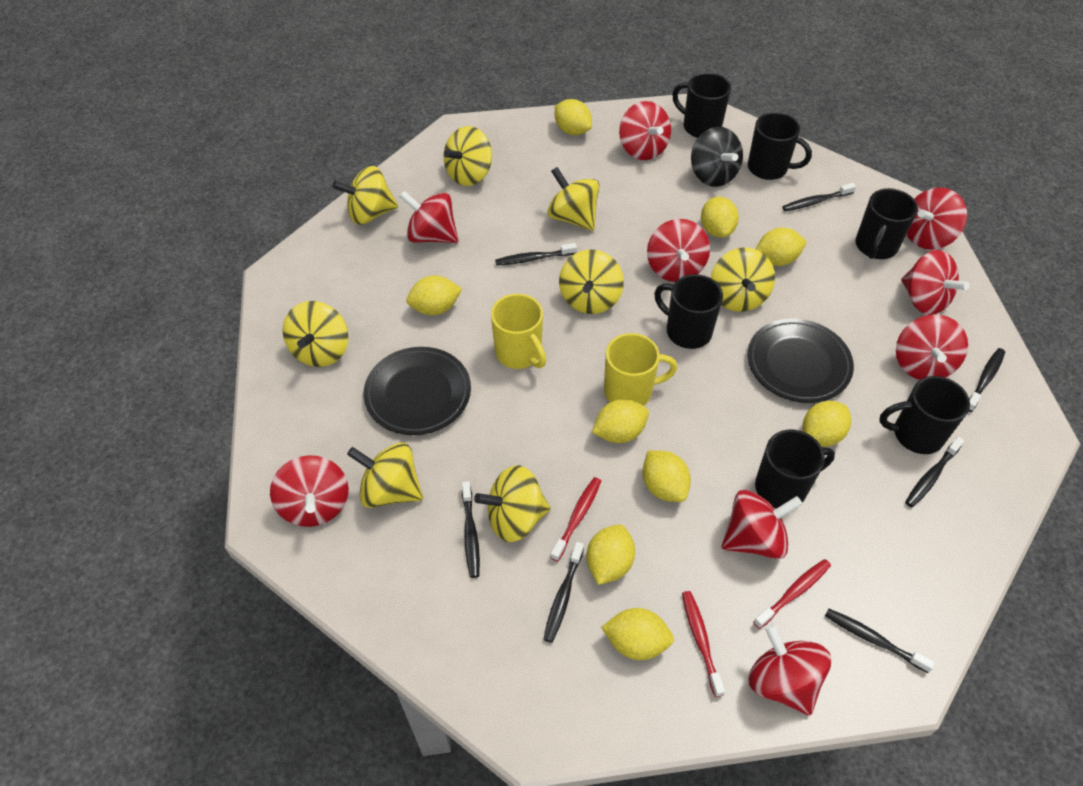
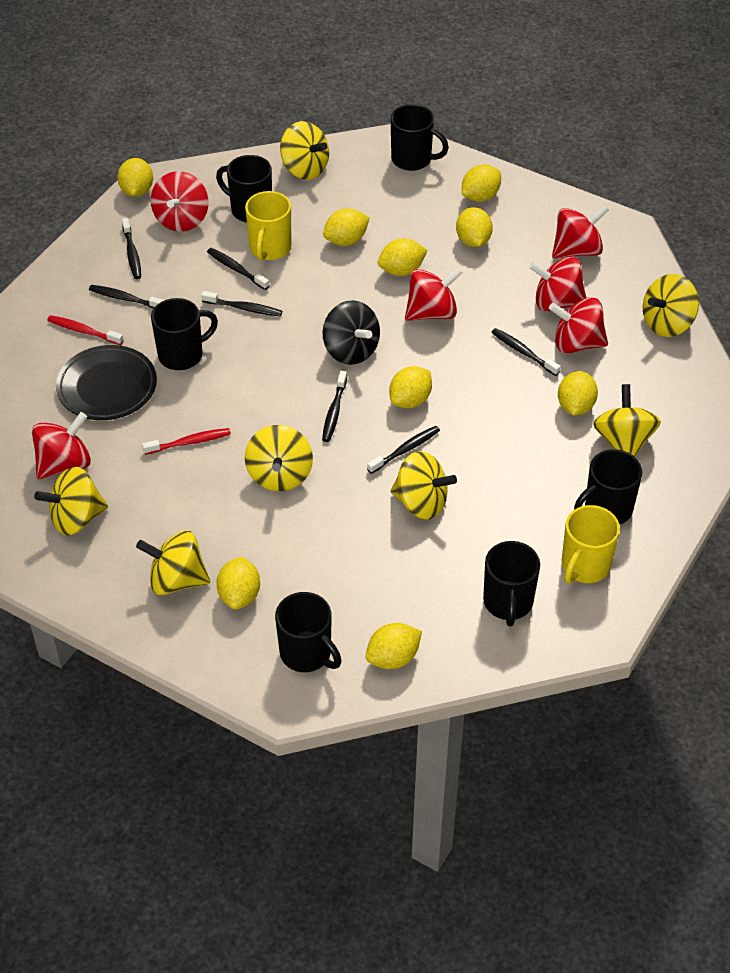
black plate: [364,347,471,435] [747,319,854,403] = 2 -> [56,345,157,420] = 1
red spinning top: [270,455,349,527] [399,191,458,243] [619,101,671,160] [647,219,710,282] [721,490,802,559] [749,623,831,715] [896,315,968,380] [901,250,969,315] [907,187,967,250] = 9 -> [32,412,91,479] [151,171,208,232] [405,267,463,321] [529,257,586,312] [549,297,608,353] [552,205,609,258] = 6
red toothbrush: [550,477,601,562] [682,591,725,697] [753,559,831,629] = 3 -> [47,315,124,345] [142,428,231,455] = 2
yellow spinning top: [283,301,348,367] [332,166,398,225] [347,442,423,508] [444,126,492,186] [474,465,551,542] [547,167,599,231] [559,250,624,314] [711,247,775,312] = 8 -> [34,467,108,536] [136,531,210,595] [245,425,313,491] [280,121,329,180] [391,451,457,520] [593,384,661,457] [643,274,699,337] = 7

